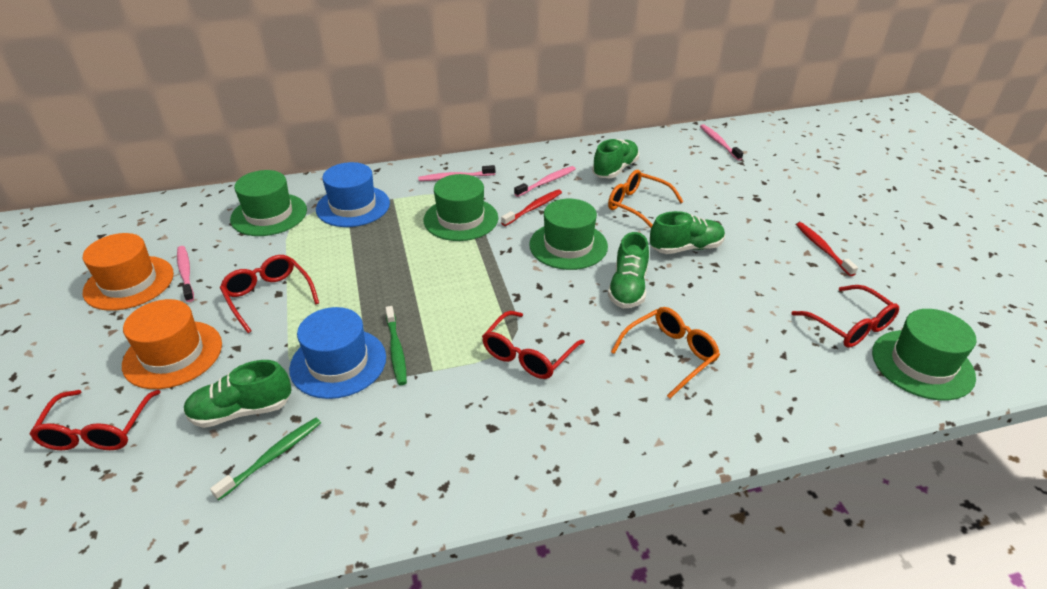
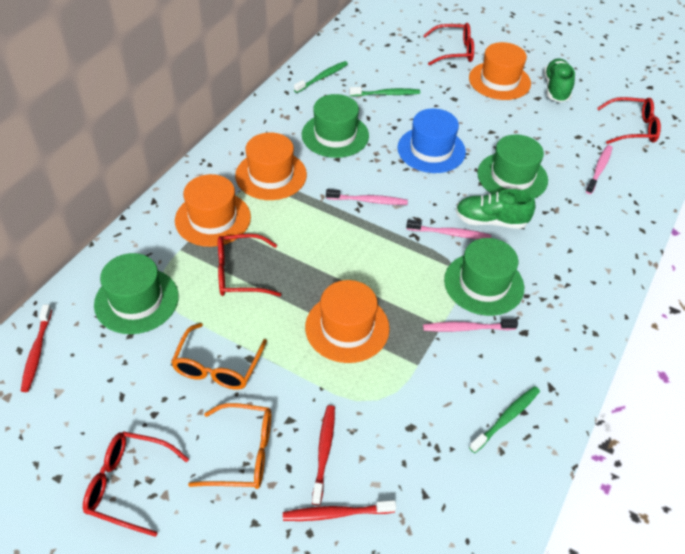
blue hat: [289,307,386,399] [316,162,390,227] = 2 -> [397,109,466,173] = 1
green shoe: [184,360,292,428] [592,139,639,178] [608,232,649,308] [650,211,725,254] = 4 -> [456,189,536,229] [544,58,575,102] = 2
green toothbrush: [210,418,321,501] [385,306,407,385] = 2 -> [294,61,348,93] [349,87,420,96] [469,386,540,453] = 3
orange hat: [83,233,174,311] [122,299,222,389] = 2 -> [175,174,251,247] [235,132,307,200] [305,280,390,363] [469,42,531,100] = 4
red toothbrush: [501,189,562,226] [796,222,858,276] = 2 -> [21,305,52,392] [283,500,396,521] [312,405,335,505] = 3

